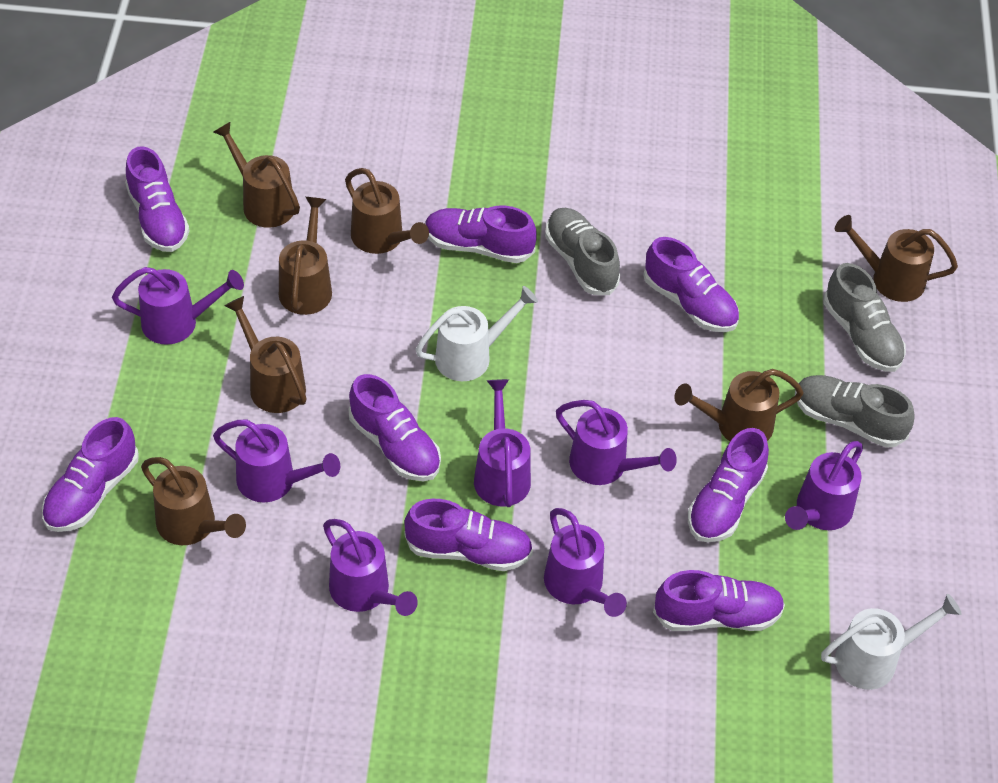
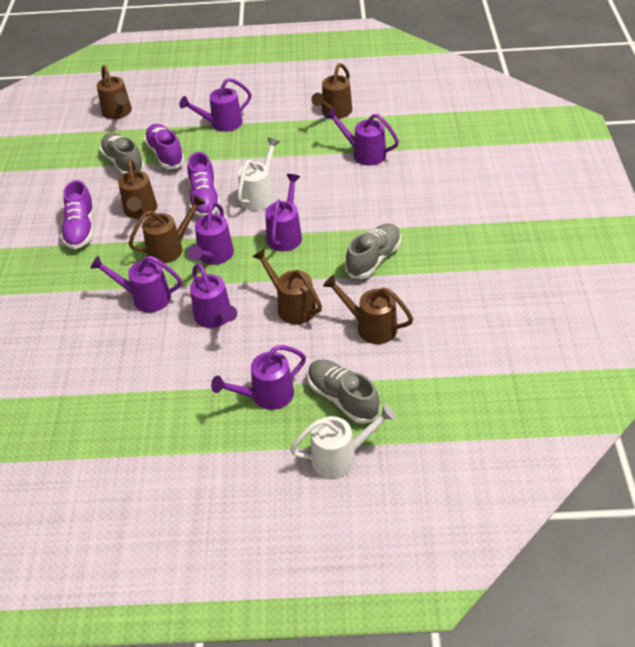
brown watering can: [141,457,246,545] [214,121,300,228] [224,296,306,413] [279,197,332,315] [345,168,429,254] [674,369,804,441] [835,215,958,302] = 7 -> [97,65,132,119] [118,159,157,219] [129,194,206,263] [252,248,322,324] [311,63,352,119] [323,275,413,344] = 6
purple shoe: [42,417,139,532] [125,146,190,252] [348,374,441,481] [404,499,533,571] [425,206,537,263] [643,237,739,332] [653,570,785,631] [688,428,769,542] = 8 -> [61,180,94,249] [144,124,185,169] [187,152,220,217] = 3

